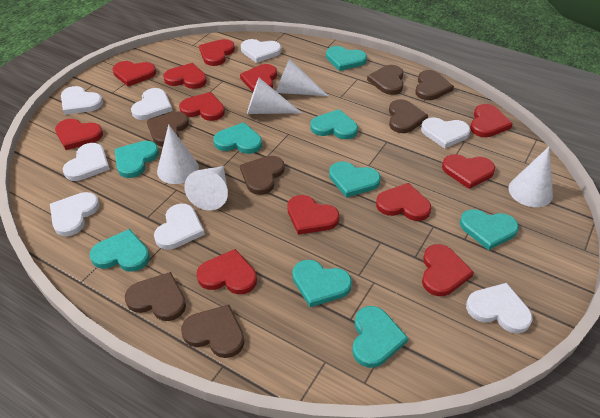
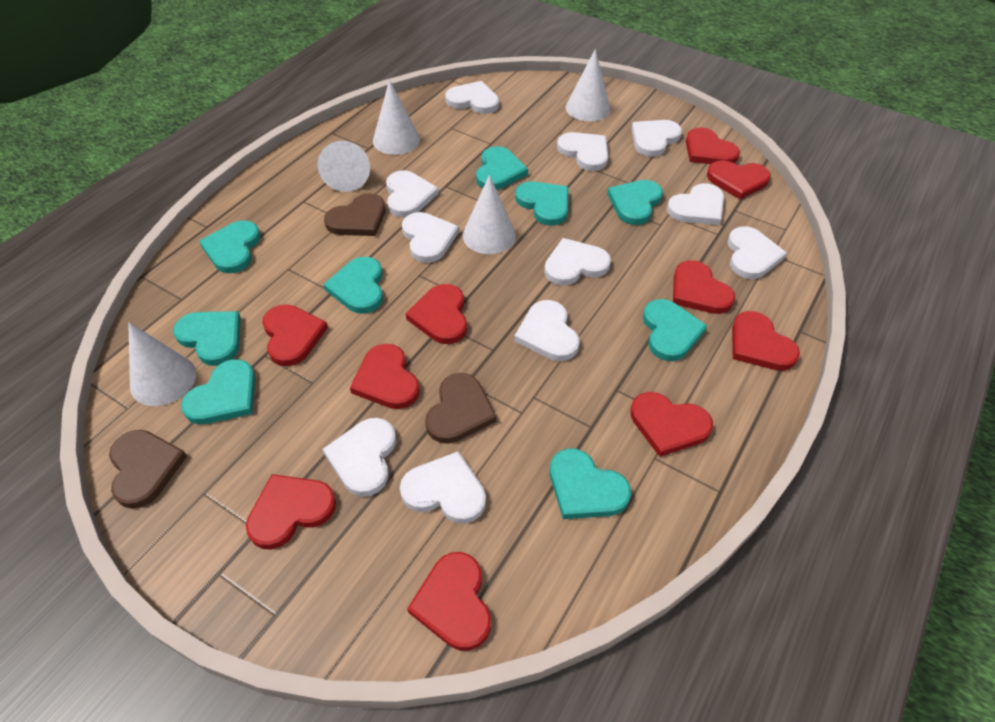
brown heart: [125,272,186,321] [147,111,189,146] [181,305,244,358] [240,156,285,195] [367,65,403,95] [389,99,428,133] [415,70,454,100] = 7 -> [109,430,187,509] [324,193,386,236] [425,373,496,444] = 3
red heart: [55,119,103,150] [112,61,156,86] [163,63,207,89] [179,92,225,121] [196,249,257,294] [199,39,235,66] [240,64,277,91] [287,195,340,235] [376,183,431,221] [422,244,474,296] [442,154,495,189] [470,104,513,137] = 12 -> [246,474,336,549] [262,304,328,366] [350,344,420,409] [406,284,467,344] [407,552,491,651] [630,392,713,457] [673,260,735,314] [686,127,740,164] [707,160,771,199] [732,311,800,371] = 10
white heart: [50,192,99,236] [61,86,103,115] [63,143,110,181] [131,88,172,120] [154,204,205,250] [241,39,281,63] [421,117,471,149] [466,283,533,334] = 8 -> [323,418,396,497] [386,170,439,217] [400,451,486,524] [402,212,459,263] [445,81,499,114] [514,300,580,361] [544,238,611,286] [557,132,608,171] [631,120,682,157] [667,183,724,225] [727,226,787,279] = 11

